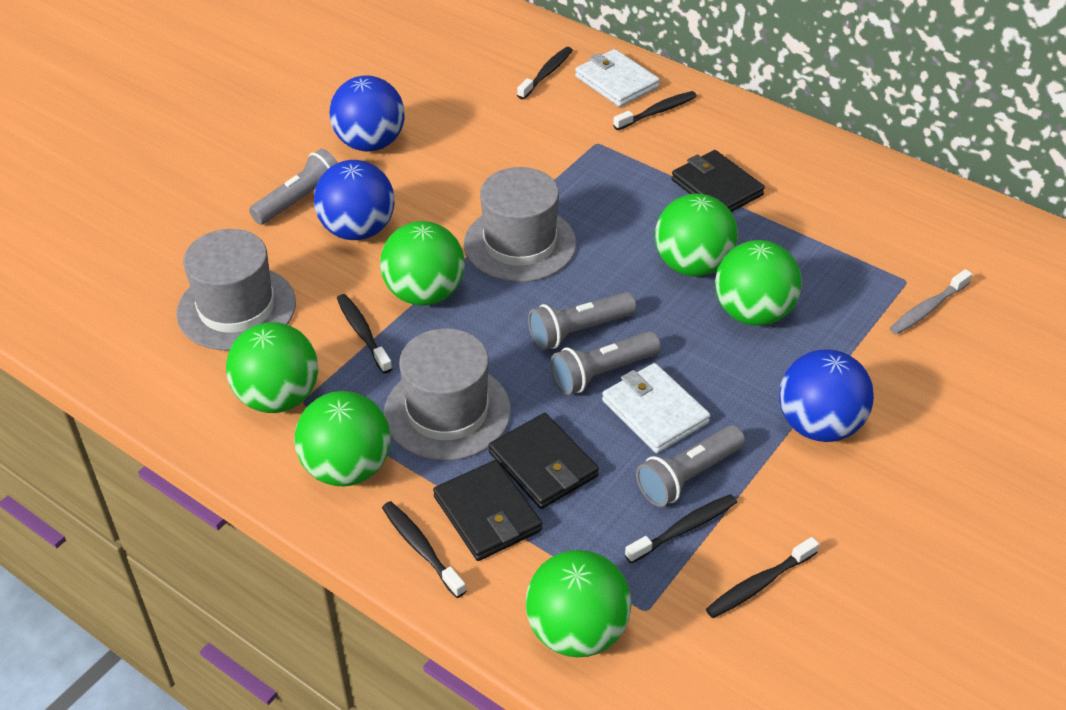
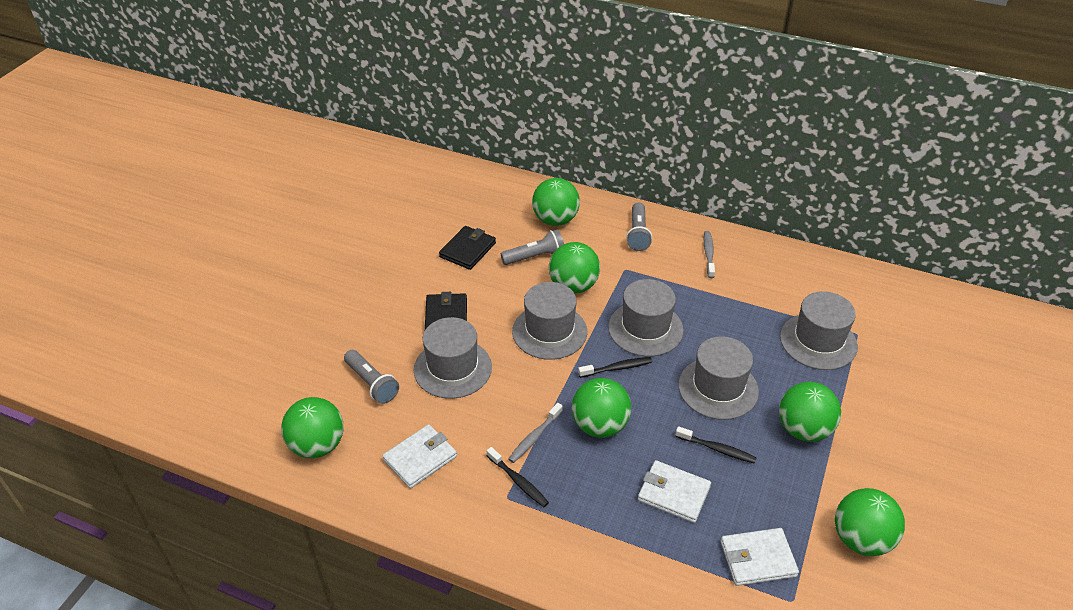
black toothbrush: [337,294,392,374] [382,501,466,598] [517,47,573,99] [613,91,697,130] [625,494,737,563] [706,537,819,618] = 6 -> [487,447,549,507] [578,357,652,378] [675,426,757,464] = 3
black wallet: [433,460,542,561] [489,413,599,509] [672,150,765,212] = 3 -> [425,292,467,330] [439,226,496,270] = 2
blue ball: [314,160,395,240] [329,75,405,152] [779,349,874,442] = 3 -> none = 0
grey flashlight: [249,149,338,225] [528,292,636,350] [551,331,661,395] [636,425,745,507] = 4 -> [344,350,399,404] [501,229,564,265] [626,203,652,251] = 3
grey hat: [176,229,296,351] [384,329,511,461] [464,167,576,282] = 3 -> [414,317,492,399] [512,282,587,360] [608,279,684,357] [678,336,759,420] [780,291,858,370] = 5
grey toothbrush: [890,269,972,335] = 1 -> [508,403,563,463] [704,231,715,278] = 2
white wallet: [575,49,660,107] [602,363,710,453] = 2 -> [382,424,457,489] [638,460,711,523] [721,528,799,586] = 3

